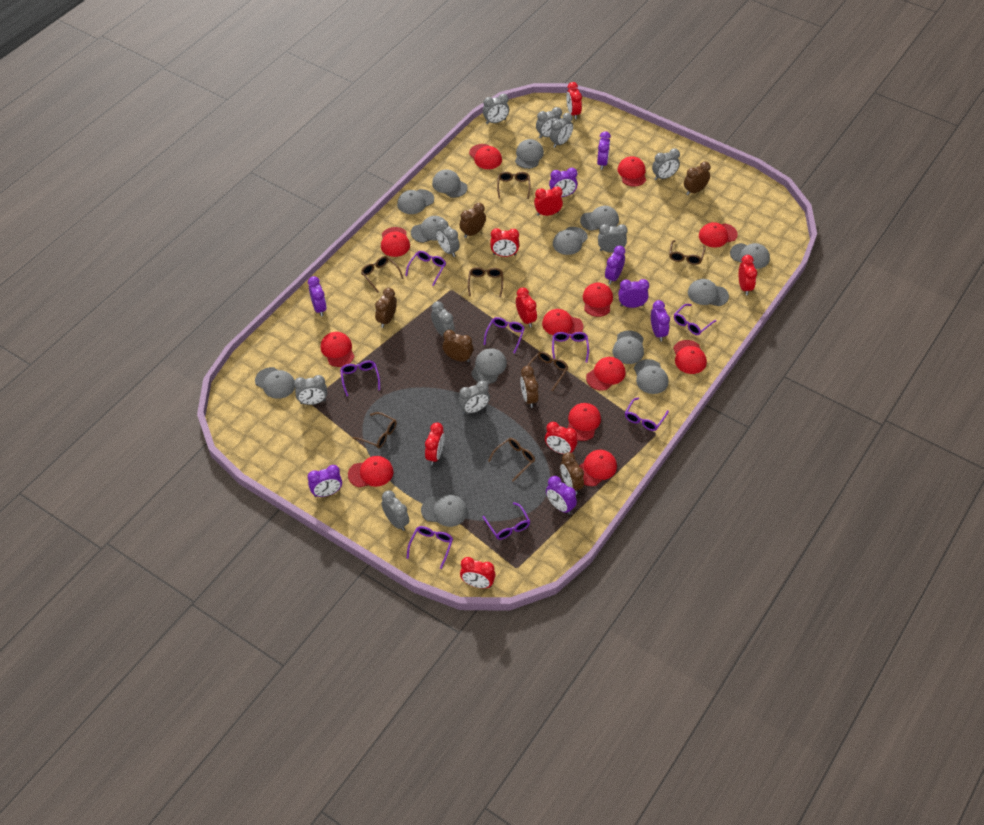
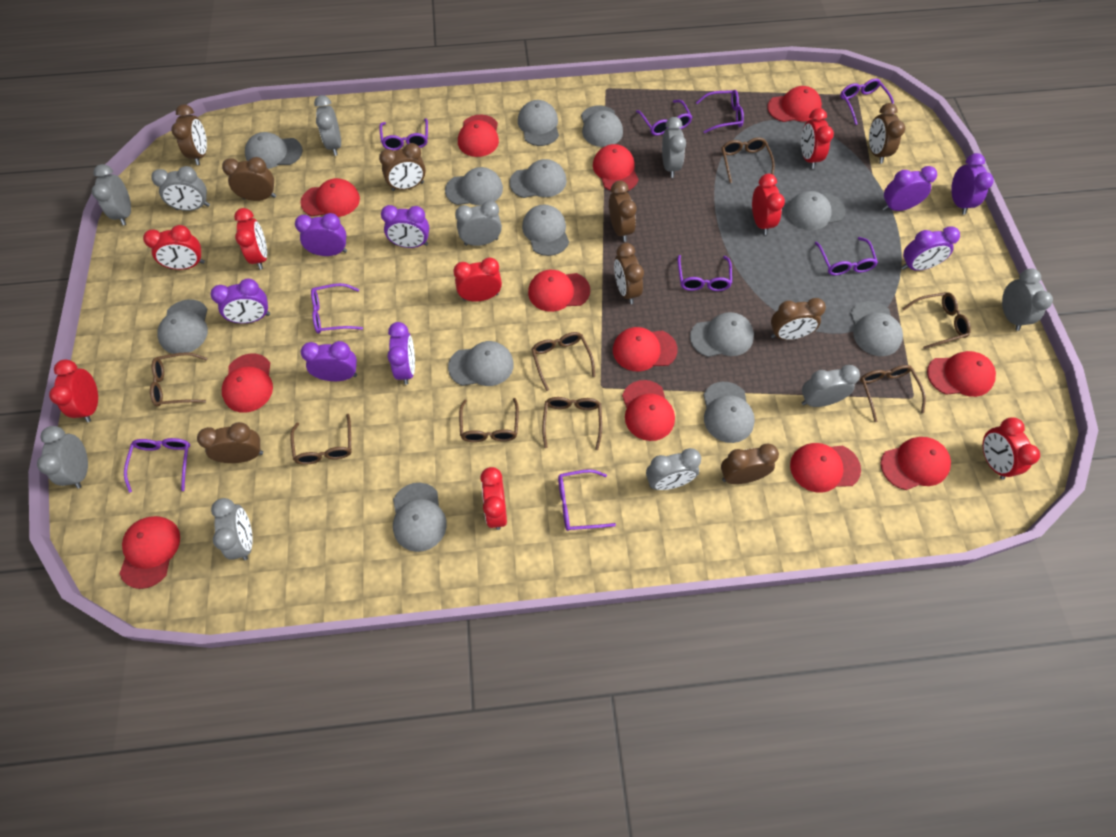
brown clock: [375,288,397,328] [443,330,473,362] [459,203,486,238] [520,366,539,408] [560,452,584,495] [684,162,711,195] = 6 -> [171,104,207,165] [197,422,263,463] [222,157,276,201] [379,143,426,191] [609,181,637,242] [614,243,644,304] [721,443,779,484] [771,298,826,340] [869,103,905,164] = 9
brown glasses: [353,412,397,448] [361,256,404,293] [468,267,503,297] [488,438,535,482] [497,172,531,199] [527,351,568,391] [669,240,706,265] = 7 -> [150,352,208,406] [290,414,352,465] [459,398,519,442] [531,332,595,391] [542,397,602,450] [721,137,775,183] [860,365,926,422] [902,292,971,349] = 8
purple glasses: [340,360,380,396] [405,251,446,286] [407,526,453,569] [483,502,530,540] [484,317,525,353] [552,332,589,363] [625,397,669,431] [674,304,716,335] = 8 -> [124,438,190,493] [311,283,363,333] [379,118,428,150] [558,469,616,531] [636,100,692,136] [678,255,732,291] [696,90,744,133] [815,237,878,275] [840,78,894,125] = 9

